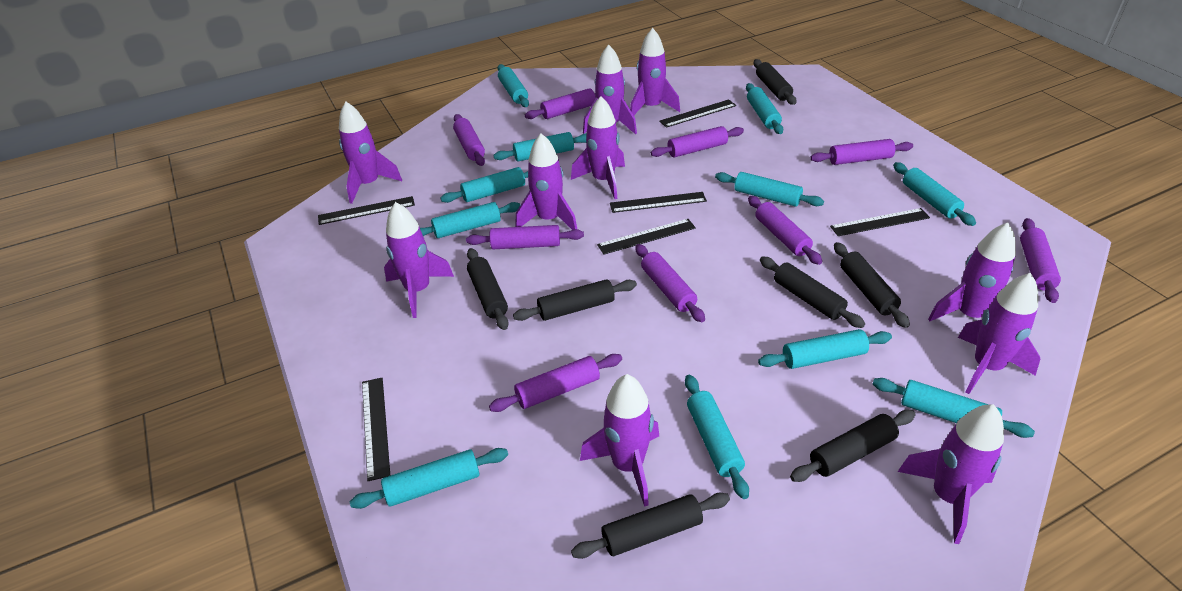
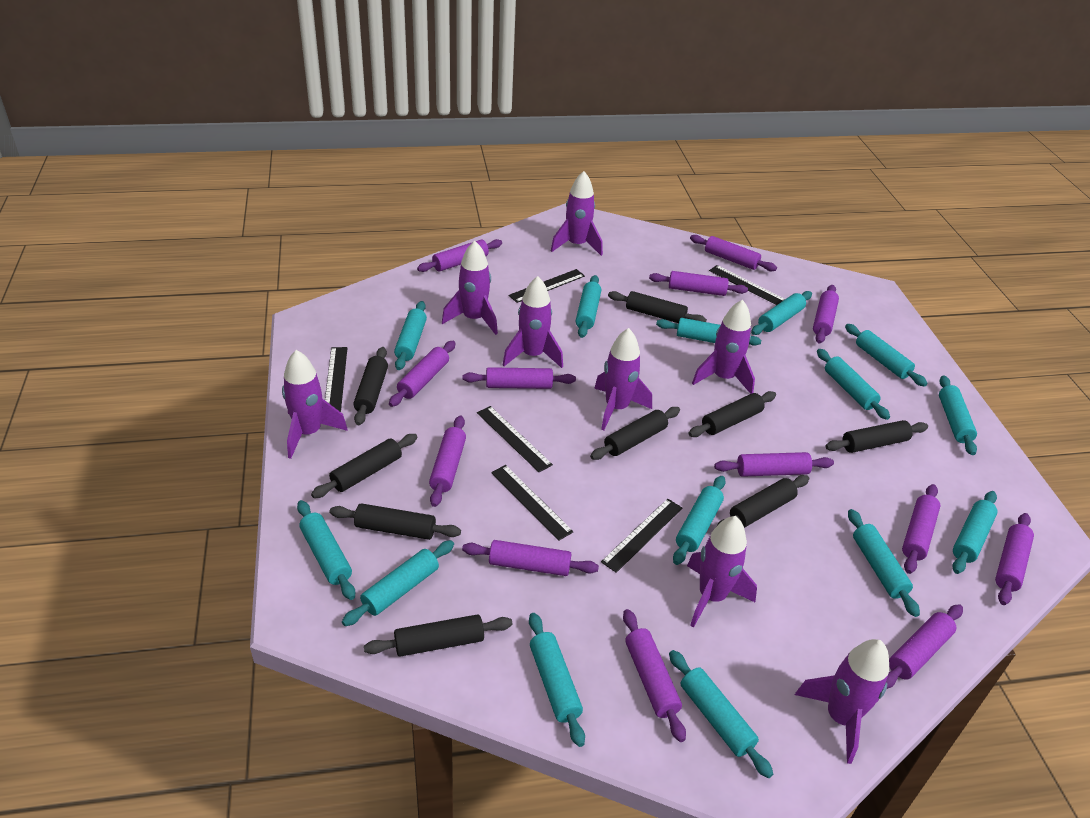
black rolling pin: [467,248,509,330] [513,279,637,321] [571,493,730,559] [753,59,796,105] [760,256,865,328] [790,410,916,482] [834,242,910,328] = 7 -> [311,434,418,498] [329,503,461,540] [353,347,388,425] [364,614,512,657] [590,407,680,460] [608,291,707,323] [688,391,776,437] [716,475,809,528] [825,420,928,453] = 9
purple rocket: [339,102,402,204] [384,202,454,318] [515,133,577,230] [571,96,625,199] [580,374,659,507] [583,44,637,134] [630,28,680,115] [898,404,1004,544] [928,222,1016,321] [958,273,1040,394] = 10 -> [282,350,348,459] [442,241,498,335] [503,276,563,368] [551,171,603,256] [594,328,652,430] [687,516,757,627] [692,300,755,394] [795,639,889,764] = 8
purple rolling pin: [453,114,485,166] [466,225,584,249] [489,354,622,412] [525,88,596,119] [635,244,705,322] [651,126,744,157] [748,196,822,265] [810,139,913,165] [1020,218,1061,303] = 9 -> [389,341,456,407] [417,239,502,272] [429,416,466,507] [462,540,599,576] [463,367,576,389] [623,609,686,742] [649,271,748,296] [690,235,777,271] [714,452,834,477] [813,285,839,344] [886,604,963,689] [902,484,940,574] [995,513,1034,605] = 13
turquoise rolling pin: [350,448,508,509] [420,202,520,238] [440,167,528,203] [493,132,587,162] [497,64,529,107] [685,375,749,499] [715,172,824,207] [746,83,783,134] [758,329,892,369] [873,378,1035,438] [893,162,976,226] = 11 -> [297,500,355,600] [342,540,454,626] [394,301,427,370] [529,613,585,747] [576,275,601,338] [656,318,761,346] [669,650,773,778] [673,476,726,565] [751,291,812,335] [817,349,890,420] [845,324,927,387] [848,509,920,617] [939,376,977,455] [952,491,998,574] = 14

